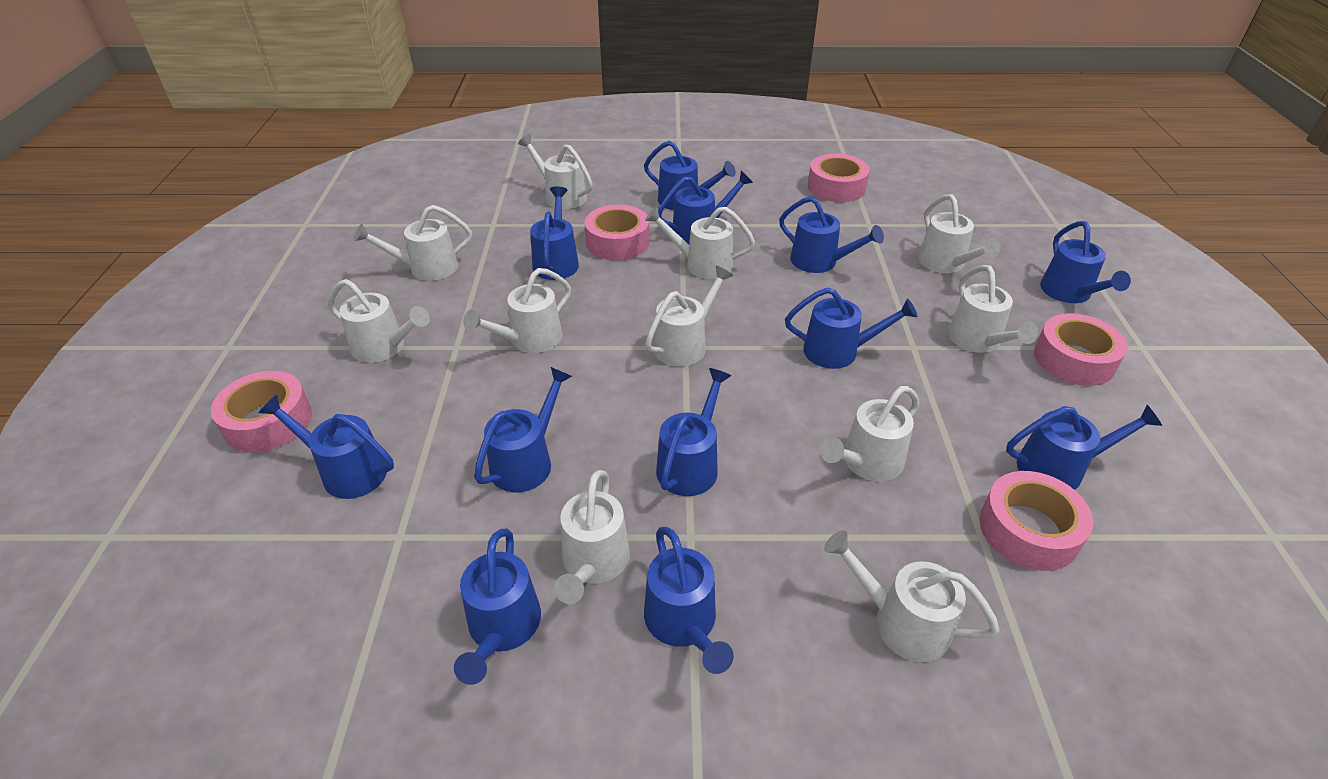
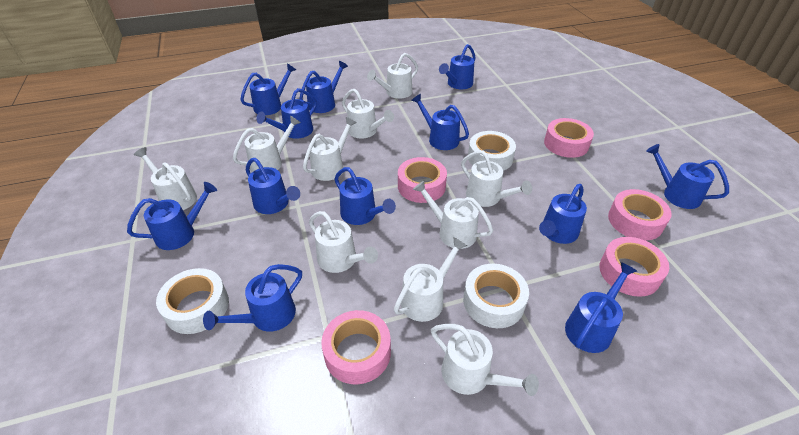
white tape: none = 0 -> [156,268,229,334] [463,264,529,328] [468,131,516,171] = 3
white watering can: [328,279,430,363] [354,205,472,281] [463,268,571,353] [518,134,593,209] [554,470,630,604] [645,206,755,279] [645,265,733,367] [820,386,919,481] [824,530,999,662] [918,194,1000,273] [948,265,1038,353] = 11 -> [134,147,197,210] [233,115,301,172] [303,117,357,181] [309,211,378,273] [342,89,394,138] [367,53,418,99] [394,237,467,322] [413,181,493,249] [431,324,539,396] [461,150,532,207] = 10

